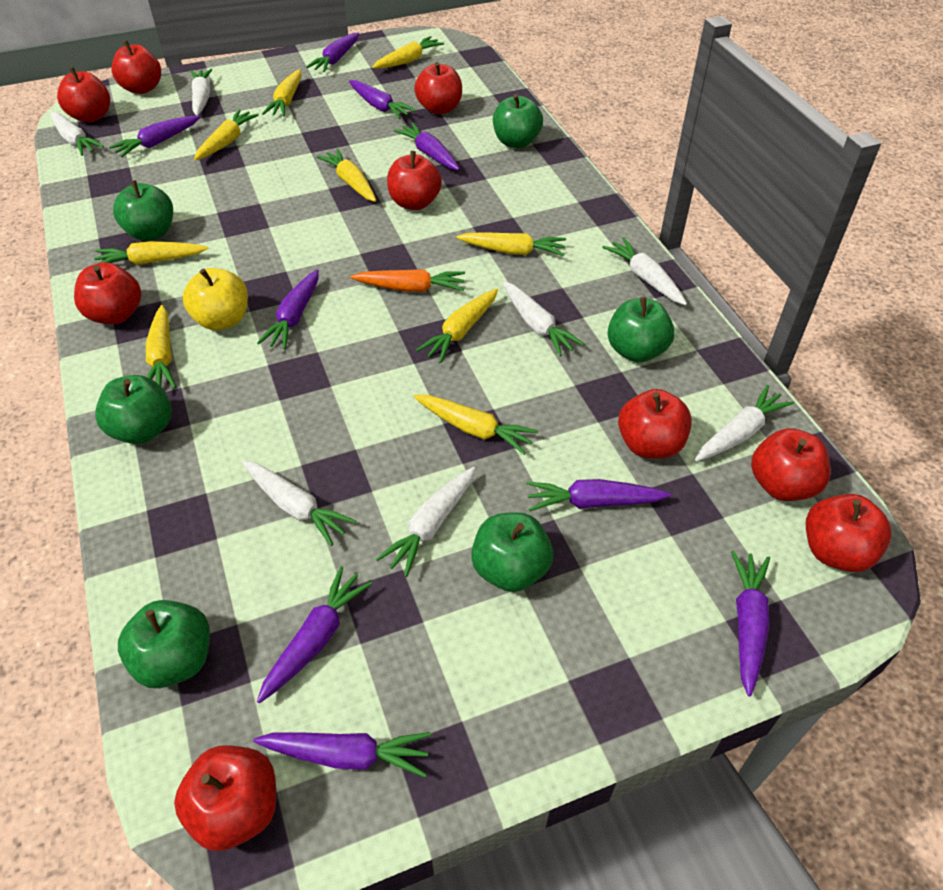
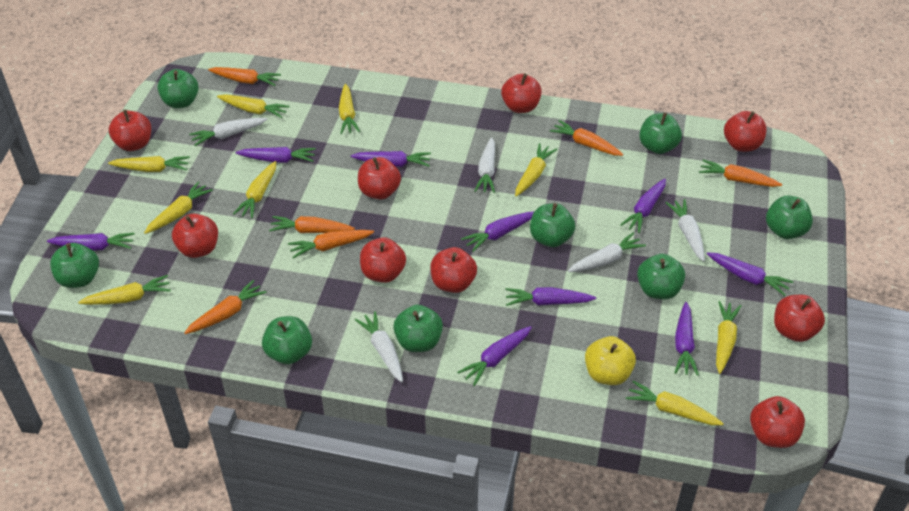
green apple: [95,375,172,444] [113,180,173,241] [118,600,210,688] [471,513,553,592] [493,94,543,148] [608,297,675,363] = 6 -> [50,243,99,288] [157,69,199,108] [262,316,312,364] [393,305,443,352] [530,203,575,247] [637,254,685,299] [639,112,682,154] [766,195,813,239] = 8
orange carrot: [350,269,465,292] = 1 -> [184,280,267,334] [208,67,281,86] [269,216,355,233] [288,230,374,259] [550,120,623,156] [699,160,782,187] = 6
white carrot: [50,112,104,156] [190,69,213,116] [242,461,356,546] [376,467,476,577] [503,281,584,356] [602,237,687,305] [695,385,794,461] = 7 -> [189,118,267,146] [355,311,403,382] [474,137,495,193] [568,232,646,272] [666,199,705,261] = 5

